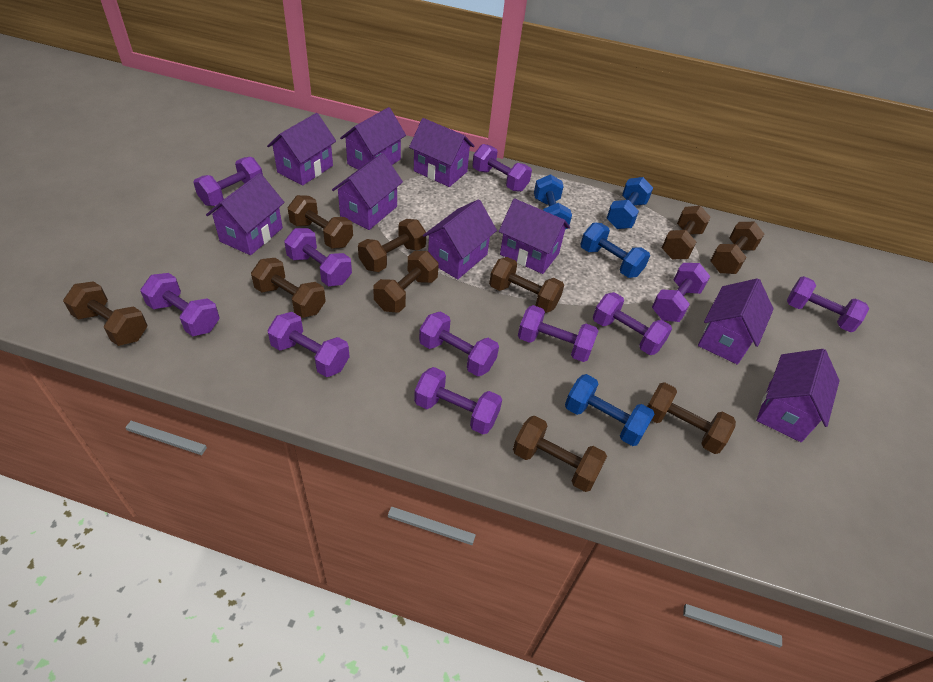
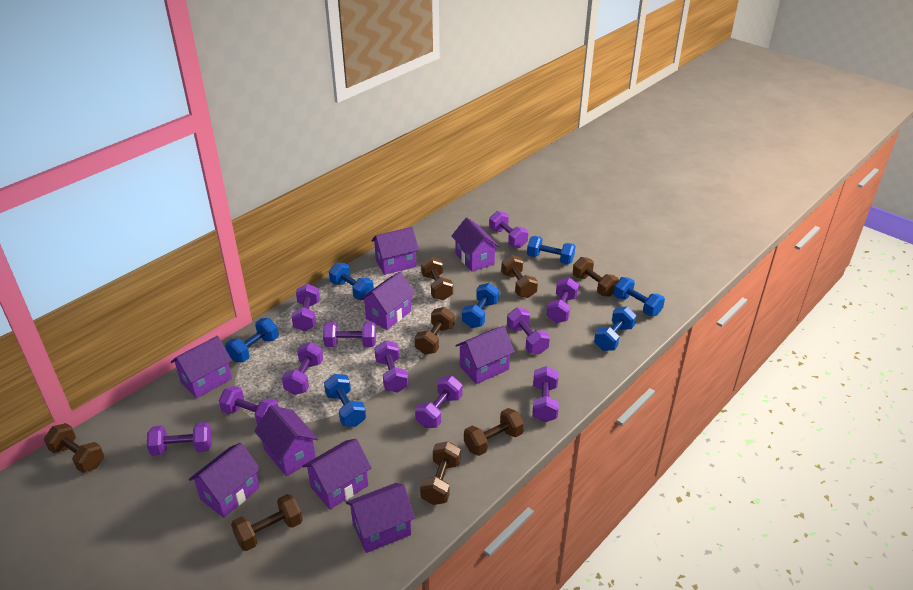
blue dumbbell: [534,174,572,229] [565,374,655,446] [580,223,650,278] [607,177,653,229] = 4 -> [225,318,279,362] [324,374,366,427] [329,263,374,300] [462,283,499,328] [527,236,575,264] [594,307,637,351] [613,277,665,316] = 7
brown dumbbell: [63,281,147,346] [251,258,326,318] [287,195,353,249] [358,219,426,272] [373,251,439,313] [489,257,564,313] [513,416,607,492] [647,382,736,454] [662,206,711,259] [710,222,764,274] = 10 -> [44,423,104,473] [231,494,303,551] [415,307,454,355] [420,441,461,505] [421,257,453,300] [464,408,524,456] [501,255,538,298] [573,257,619,297] = 8

